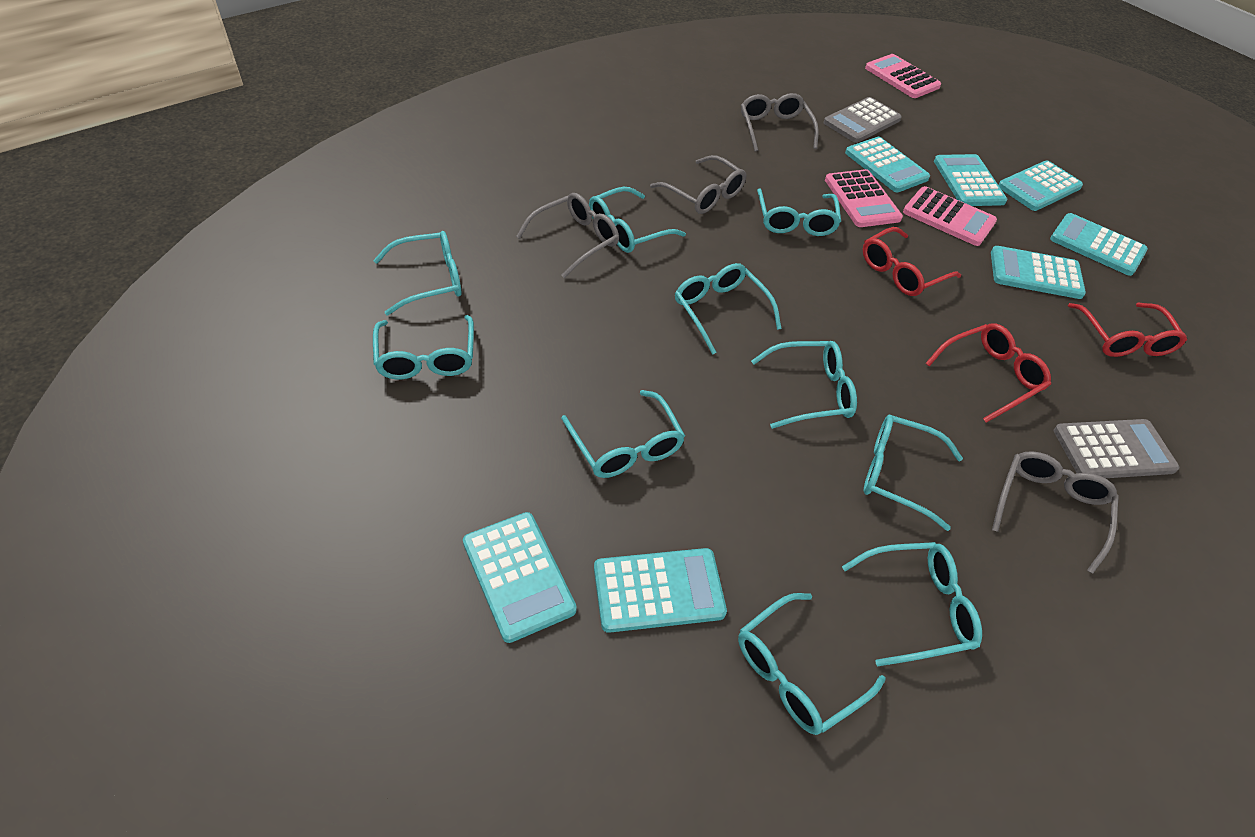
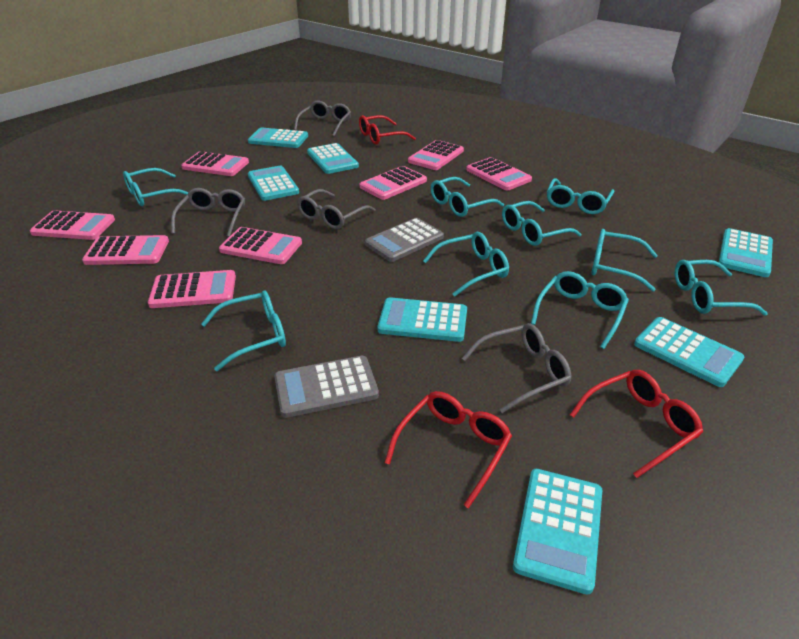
pink calculator: [825,169,903,227] [865,54,941,98] [903,186,997,246] = 3 -> [30,210,115,240] [82,235,169,265] [148,270,236,308] [181,151,249,176] [219,227,302,264] [360,166,427,200] [408,140,464,170] [466,157,532,191] = 8
turquoise glasses: [373,231,461,315] [373,315,474,380] [561,390,685,478] [589,187,686,253] [675,263,782,355] [738,593,886,735] [751,341,857,429] [757,188,841,236] [842,542,982,667] [863,415,963,531] = 10 -> [123,168,189,206] [201,290,286,371] [423,232,509,297] [430,177,504,217] [502,201,581,246] [531,271,629,349] [547,178,615,214] [591,229,658,292] [675,260,768,316] = 9

